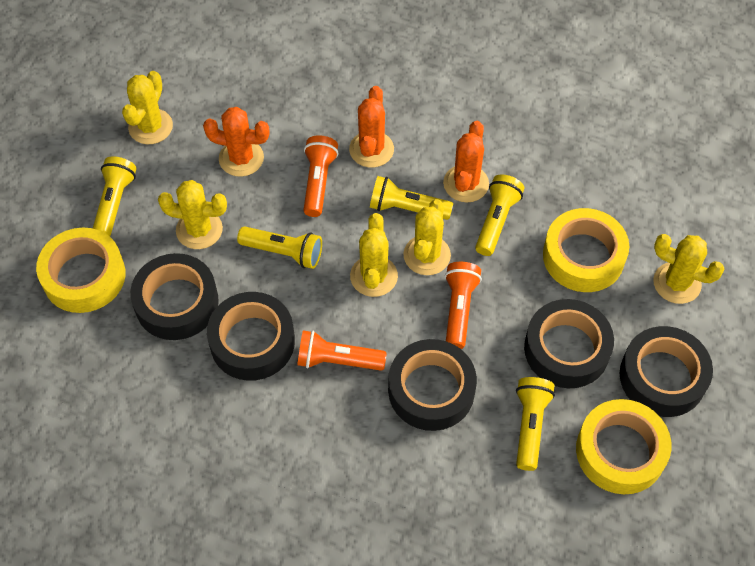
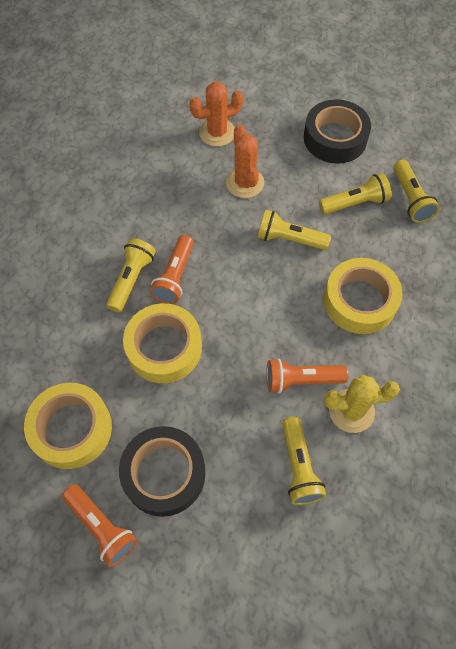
black tape: [130,253,219,340] [207,292,295,381] [388,339,477,431] [524,299,614,388] [620,326,713,417] = 5 -> [119,426,205,517] [304,99,371,164] = 2
orange cactus: [203,107,270,177] [349,86,394,168] [443,121,489,202] = 3 -> [189,82,243,147] [226,125,264,198] = 2
yellow cactus: [122,71,173,144] [158,180,227,249] [350,213,398,297] [403,199,451,275] [653,234,724,304] = 5 -> [324,375,400,433] = 1

